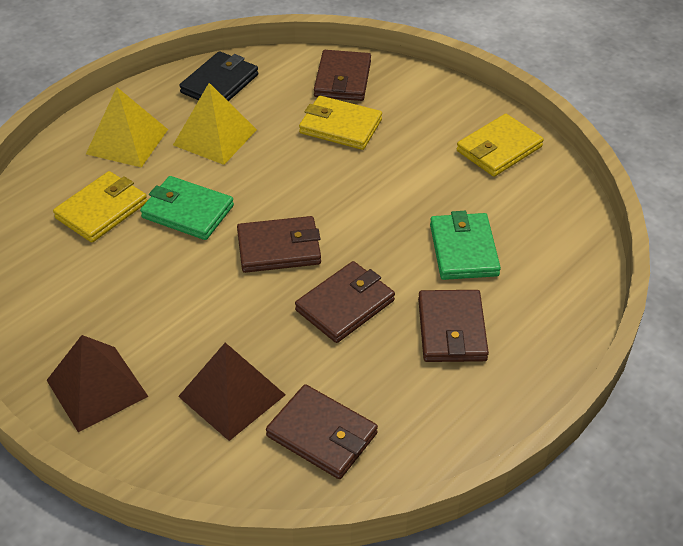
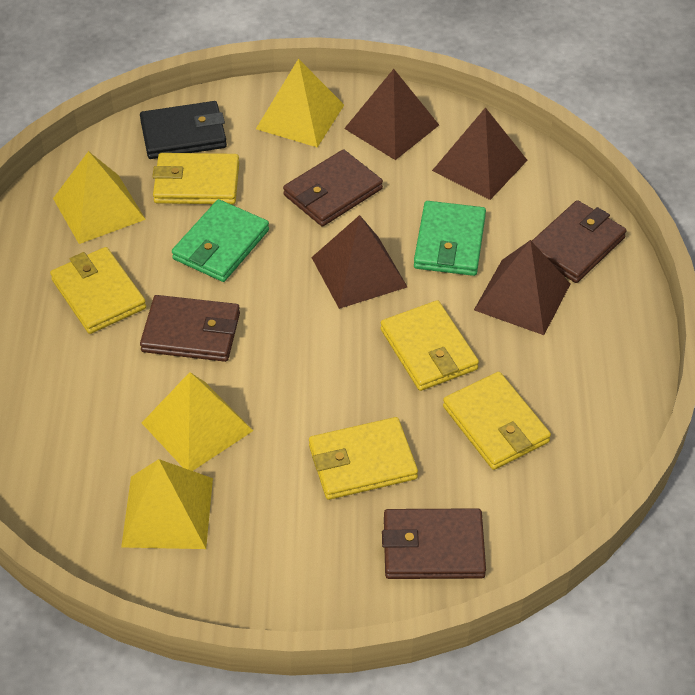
brown pyramid: [47,335,148,432] [178,343,286,441] = 2 -> [311,215,407,309] [344,69,439,160] [432,107,528,200] [474,240,570,335] = 4
brown wallet: [237,216,321,273] [266,384,378,479] [295,261,395,343] [314,50,371,101] [418,290,489,362] = 5 -> [140,295,240,362] [283,149,383,227] [382,508,486,579] [532,200,627,283] = 4
yellow pyramid: [86,87,168,168] [173,83,257,165] = 2 -> [53,151,146,244] [121,459,213,549] [142,372,253,471] [256,59,344,148] = 4
yellow wallet: [53,171,147,243] [299,96,382,150] [457,114,544,177] = 3 -> [50,247,146,334] [152,153,239,204] [309,417,418,500] [381,300,479,391] [443,372,551,470] = 5

